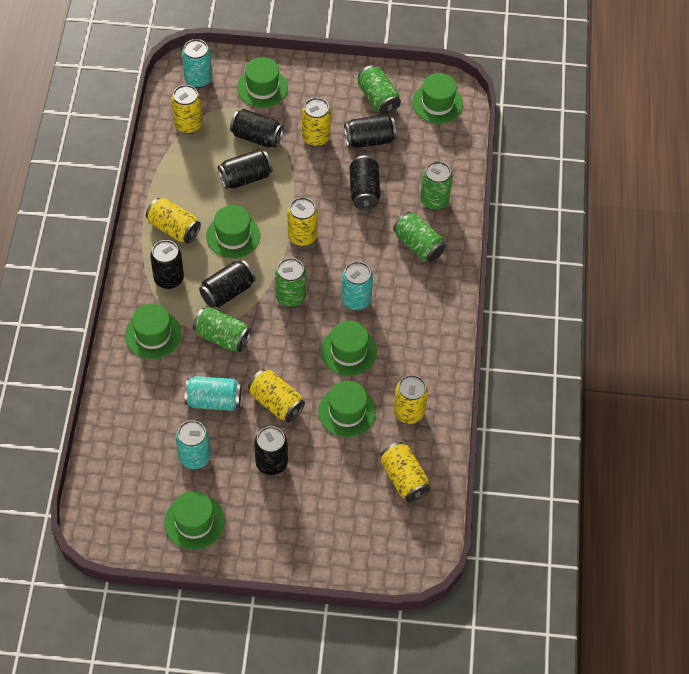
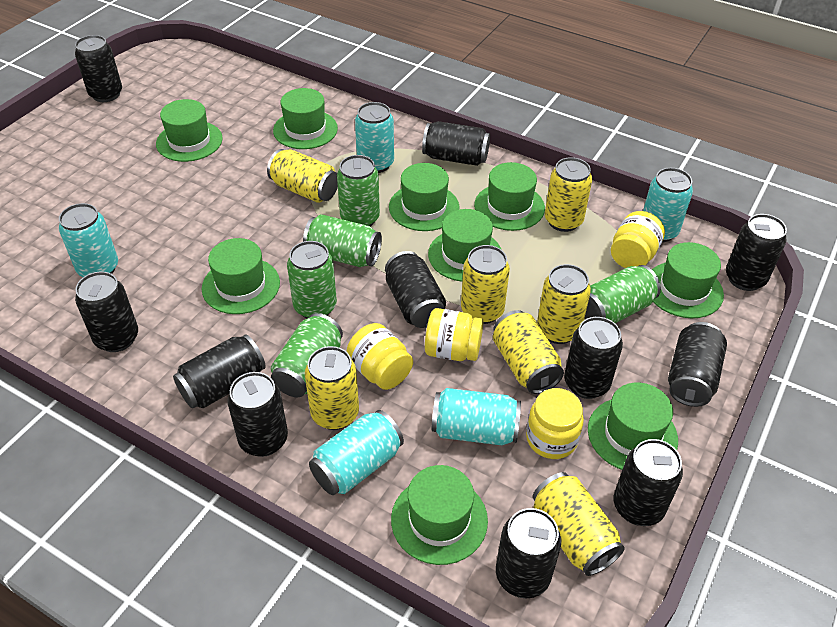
black can: [150,240,184,289] [199,260,256,308] [218,149,273,189] [230,109,284,148] [254,426,288,475] [344,115,396,148] [350,156,380,210] = 7 -> [75,35,122,102] [75,271,138,352] [173,334,266,408] [228,372,288,457] [385,251,446,328] [422,121,490,166] [496,508,561,598] [564,317,623,399] [614,439,683,526] [668,322,727,407] [726,214,787,291] = 11
green hat: [125,304,181,359] [164,491,225,550] [206,205,260,259] [237,57,288,108] [318,381,376,437] [321,320,377,376] [412,73,463,124] = 7 -> [156,99,223,162] [202,238,280,314] [273,88,338,149] [389,163,459,231] [391,465,488,565] [428,209,501,282] [474,162,545,231] [588,383,678,470] [652,242,724,318] = 9
turquoise can: [176,420,211,469] [182,39,212,88] [185,376,242,411] [341,261,373,310] = 4 -> [59,203,118,277] [309,410,404,495] [355,102,394,173] [432,388,521,445] [643,168,693,242] = 5
yellow jar: none = 0 -> [346,323,413,390] [425,308,483,361] [526,388,584,459] [611,211,665,268] = 4

